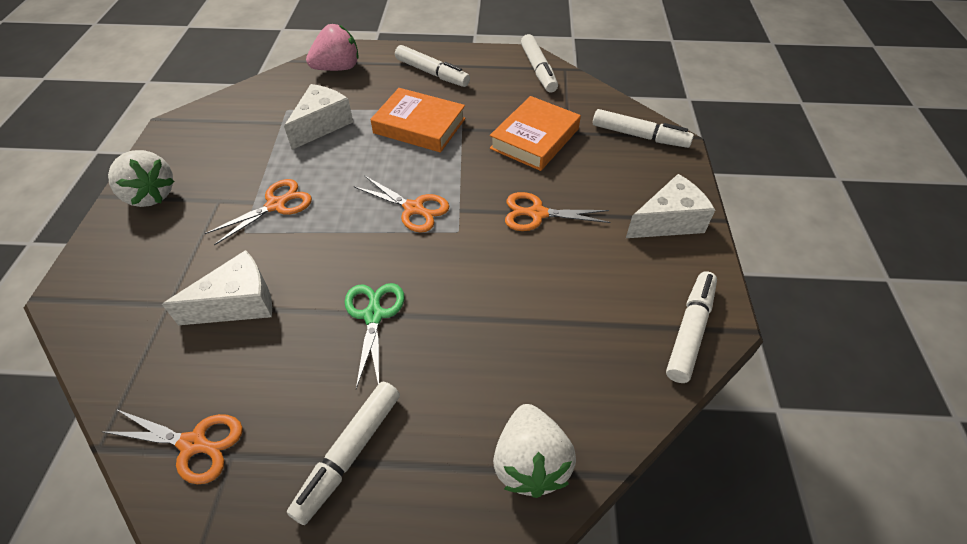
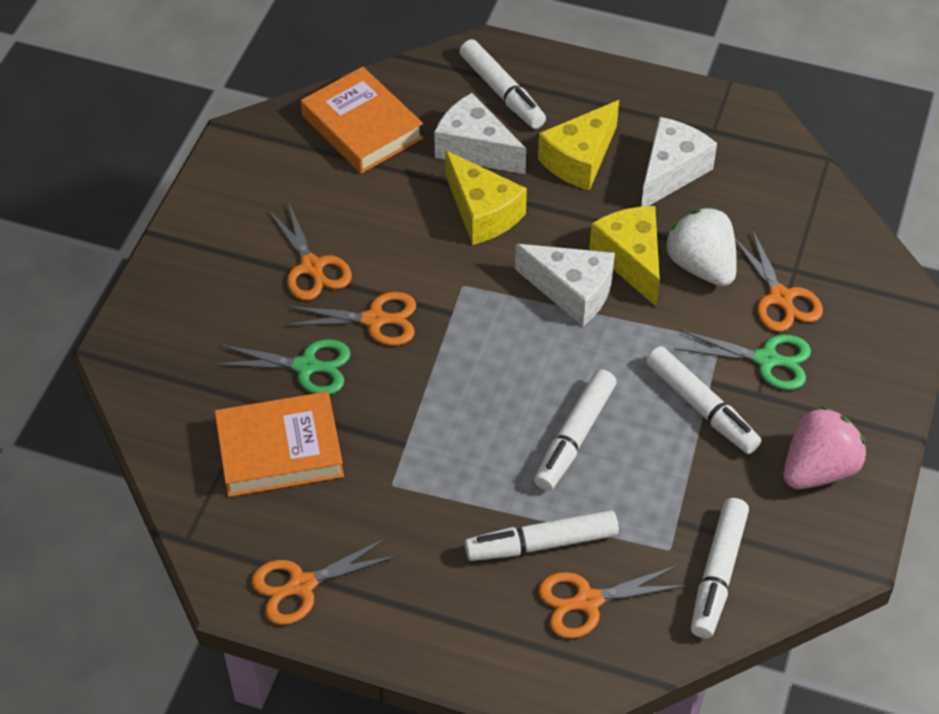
green scissors: [345,283,405,389] = 1 -> [214,339,351,394] [674,330,811,390] = 2
orange scissors: [101,409,243,484] [205,179,312,245] [353,175,449,233] [505,192,610,231] = 4 -> [251,537,398,625] [268,201,352,300] [284,292,416,346] [538,565,688,639] [735,229,823,332] = 5
white strawberry: [108,150,174,207] [493,404,576,498] = 2 -> [665,207,737,286] = 1
yellow cheese: none = 0 -> [445,150,527,245] [538,100,619,191] [589,206,660,307] = 3

